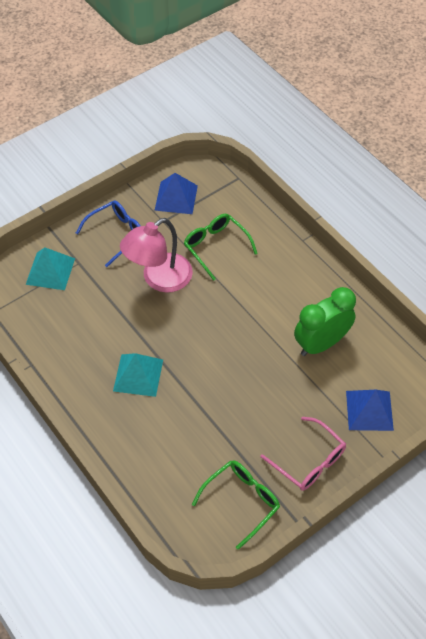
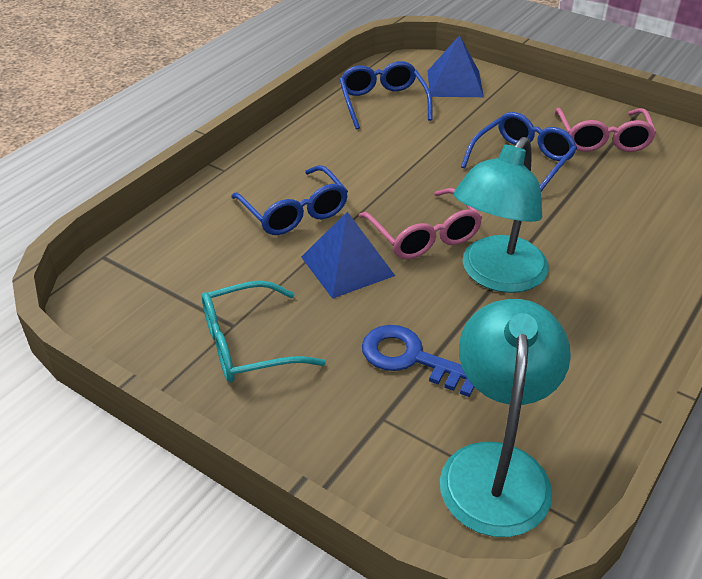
blue glasses: [76,201,141,267] = 1 -> [231,165,348,235] [339,61,433,130] [461,112,577,191] = 3
blue key: none = 0 -> [362,325,474,397] = 1
green clock: [294,287,356,356] = 1 -> none = 0
green glasses: [184,214,258,281] [192,460,280,550] = 2 -> none = 0
pink glasses: [260,417,346,491] = 1 -> [359,188,483,259] [555,108,656,152] = 2
pink lamp: [120,218,193,293] = 1 -> none = 0
turquoise glasses: none = 0 -> [202,281,326,383] = 1
turquoise lamp: none = 0 -> [440,299,571,537] [454,137,549,293] = 2
turquoise pyramid: [26,247,75,290] [113,353,163,397] = 2 -> none = 0

